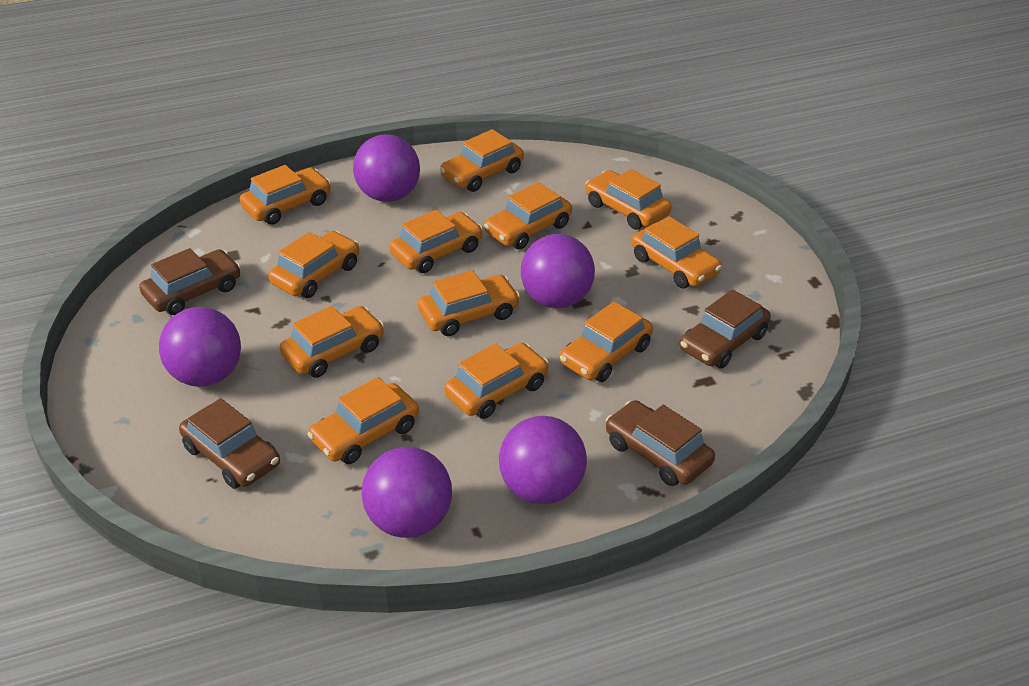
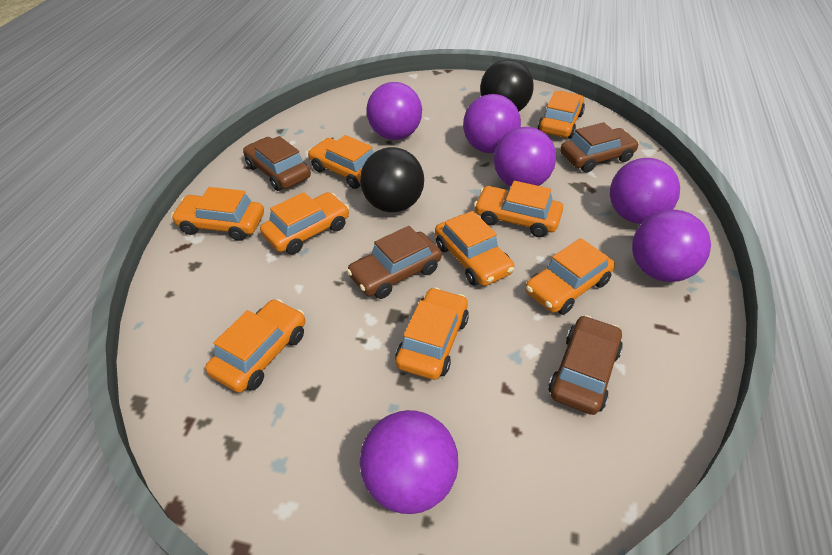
black ball: none = 0 -> [360,147,424,212] [480,60,534,112] = 2
orange car: [240,165,331,225] [268,231,359,298] [279,306,384,378] [307,377,419,464] [389,210,483,273] [418,270,520,336] [440,129,524,192] [444,343,549,419] [484,182,572,250] [560,301,653,382] [585,169,672,230] [631,216,722,289] = 12 -> [171,187,264,241] [205,299,305,393] [260,192,349,254] [308,135,374,189] [395,287,469,380] [435,211,514,286] [474,181,563,237] [525,238,615,315] [538,91,585,139] = 9
purple ball: [159,307,241,387] [353,134,420,202] [362,447,452,538] [499,416,587,504] [521,234,595,308] = 5 -> [360,410,458,514] [366,82,422,140] [463,94,521,153] [494,127,556,187] [610,158,680,224] [632,209,711,282] = 6

